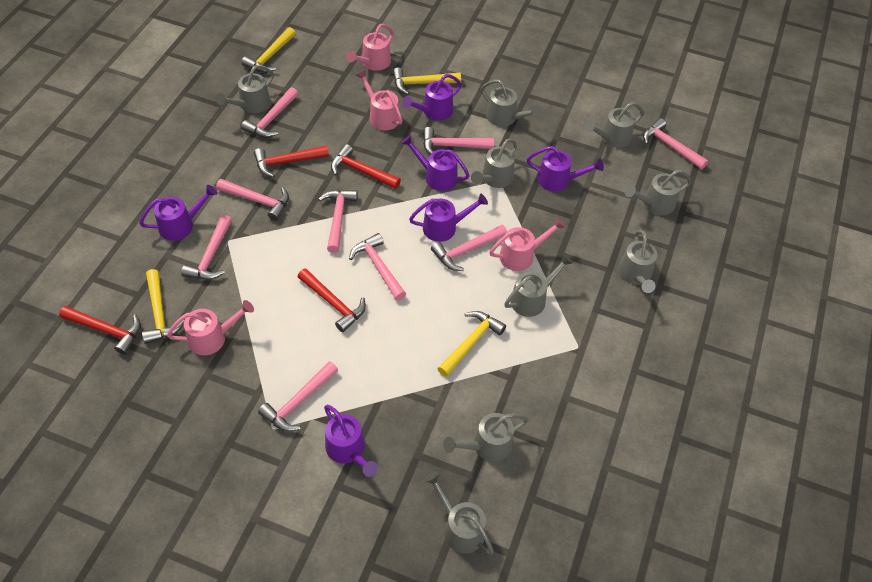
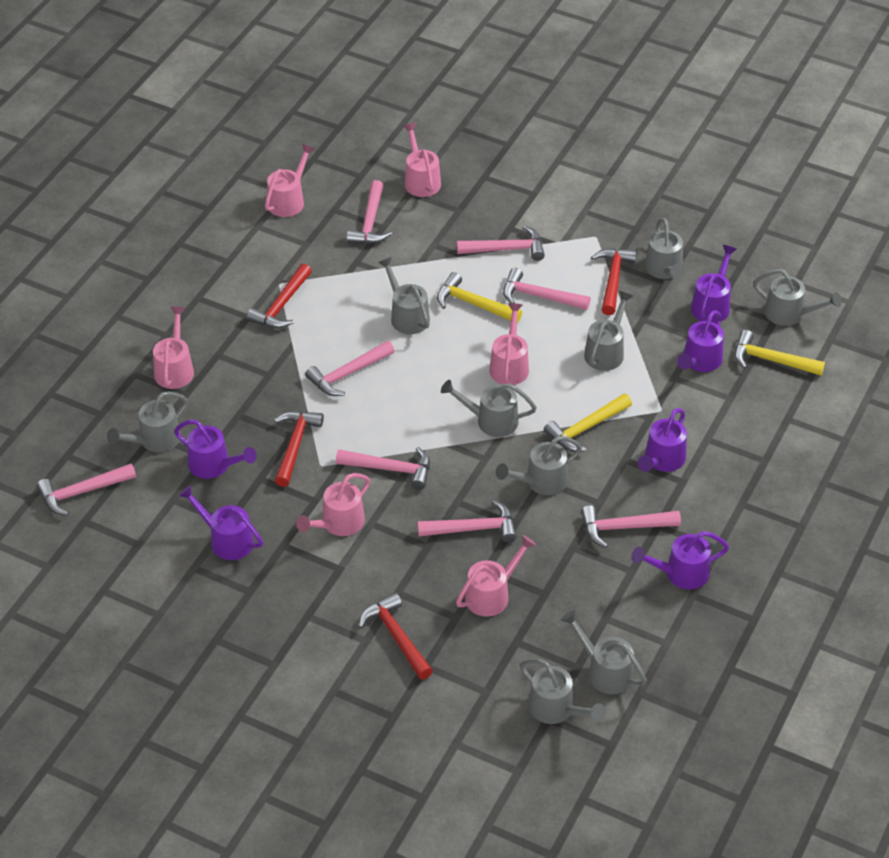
pink hammer: [181,215,232,280] [216,179,289,221] [241,87,298,138] [258,361,338,432] [318,190,358,253] [349,233,406,301] [423,127,494,154] [431,225,507,271] [643,118,708,169] = 9 -> [37,463,136,516] [305,341,394,396] [336,447,430,490] [346,180,392,244] [417,500,517,542] [457,226,545,261] [503,268,591,310] [581,505,681,548] = 8
pink watering can: [167,300,254,355] [346,24,394,71] [356,70,403,131] [489,217,566,271] = 4 -> [153,307,194,389] [265,144,315,217] [296,473,370,536] [403,123,441,197] [456,535,536,617] [489,303,529,385] = 6
yellow hammer: [142,269,184,344] [241,27,296,73] [393,67,461,95] [437,311,506,377] = 4 -> [437,272,522,323] [544,394,632,452] [734,330,825,376] = 3

